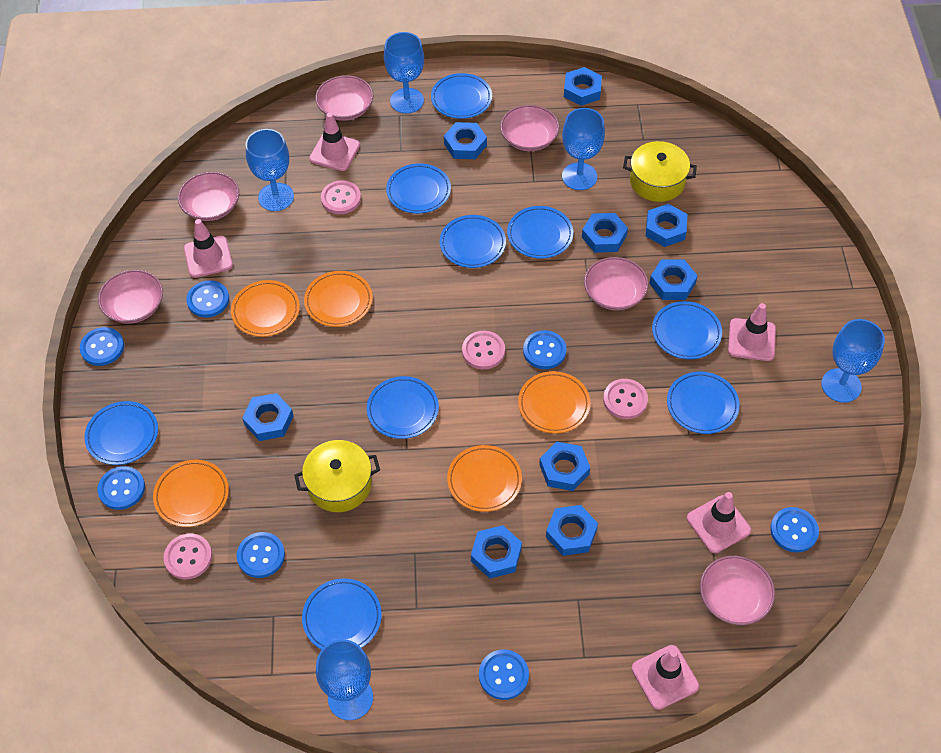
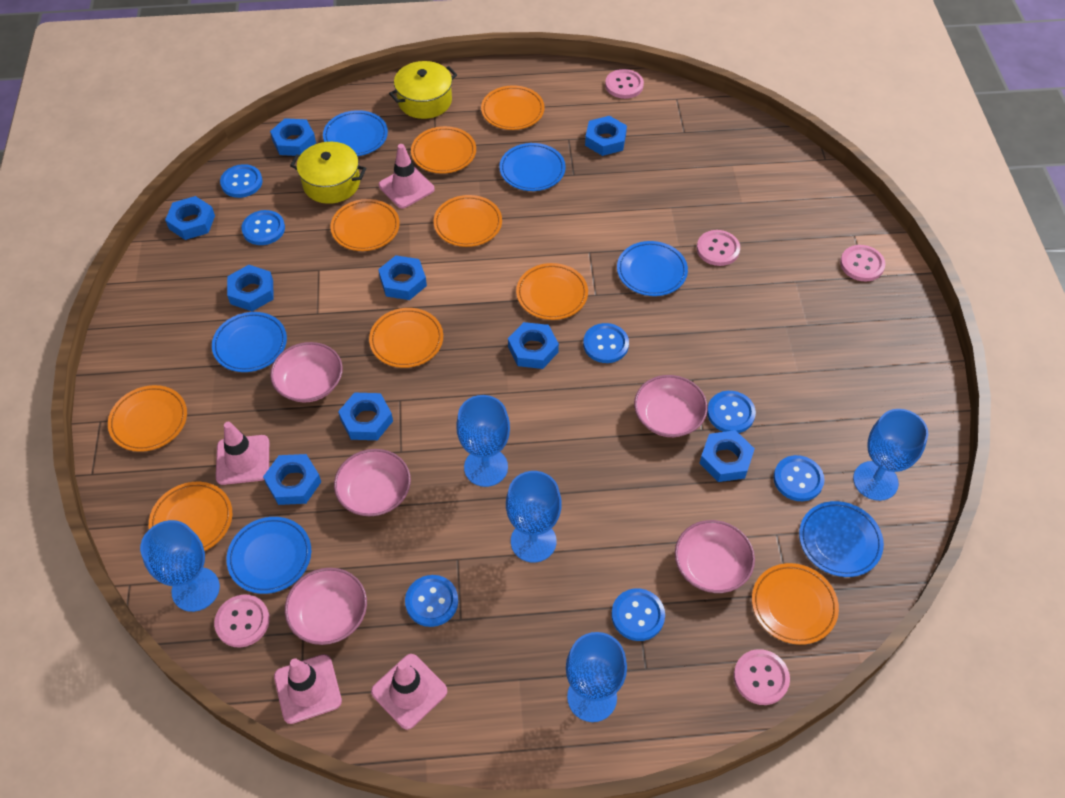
blue plate: [84,401,158,465] [302,578,382,650] [367,376,439,439] [386,163,451,214] [431,73,492,119] [440,215,506,268] [507,206,573,259] [652,301,722,359] [667,372,740,434] = 9 -> [212,312,287,372] [226,517,311,594] [323,110,388,156] [499,143,566,191] [617,241,688,296] [799,501,884,577] = 6
orange plate: [153,460,229,527] [231,280,300,337] [304,271,373,327] [447,445,522,512] [518,371,590,434] = 5 -> [108,385,187,452] [149,482,232,551] [330,199,400,251] [369,308,443,368] [411,126,476,174] [434,195,502,247] [481,85,545,130] [516,263,588,320] [752,563,839,645] = 9
pink bowl: [98,270,163,324] [178,172,239,221] [315,75,373,121] [500,105,560,151] [584,257,649,311] [700,556,775,625] = 6 -> [270,342,343,402] [285,568,367,645] [334,449,411,516] [634,375,708,437] [675,520,755,593] = 5
pink button: [164,533,212,579] [321,180,361,214] [462,331,505,369] [603,379,648,419] = 4 -> [214,594,270,647] [605,69,644,99] [697,230,740,266] [734,649,790,705] [840,245,885,282] = 5
pink traffic cone: [184,219,233,278] [309,113,360,171] [632,645,699,710] [687,492,751,553] [728,303,776,361] = 5 -> [216,422,269,485] [274,654,342,724] [371,654,447,730] [379,144,435,209] = 4

